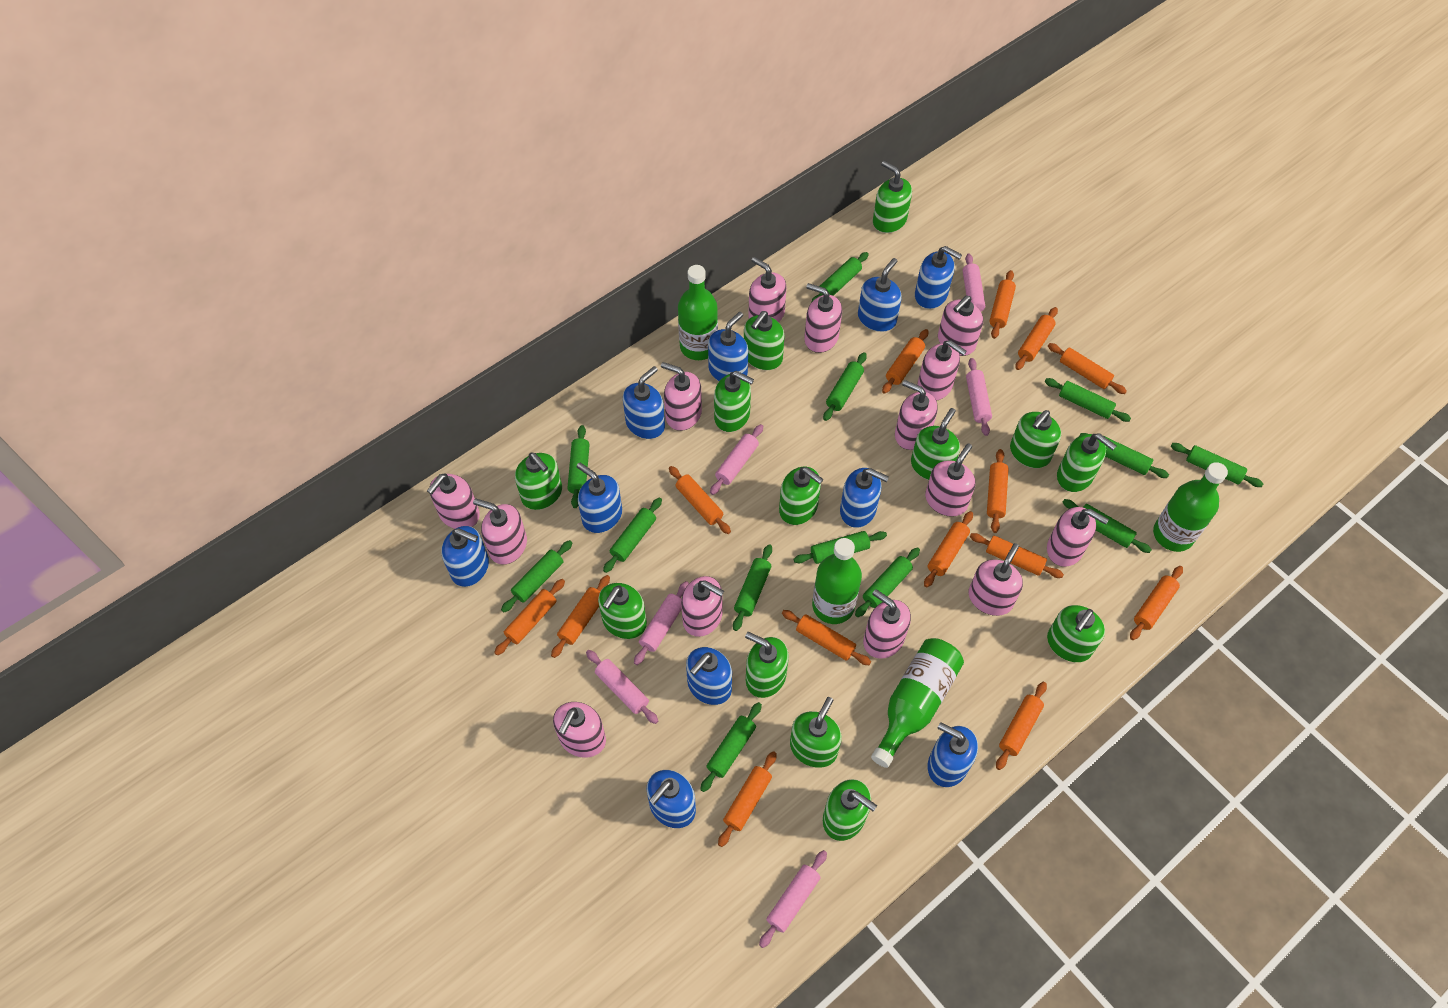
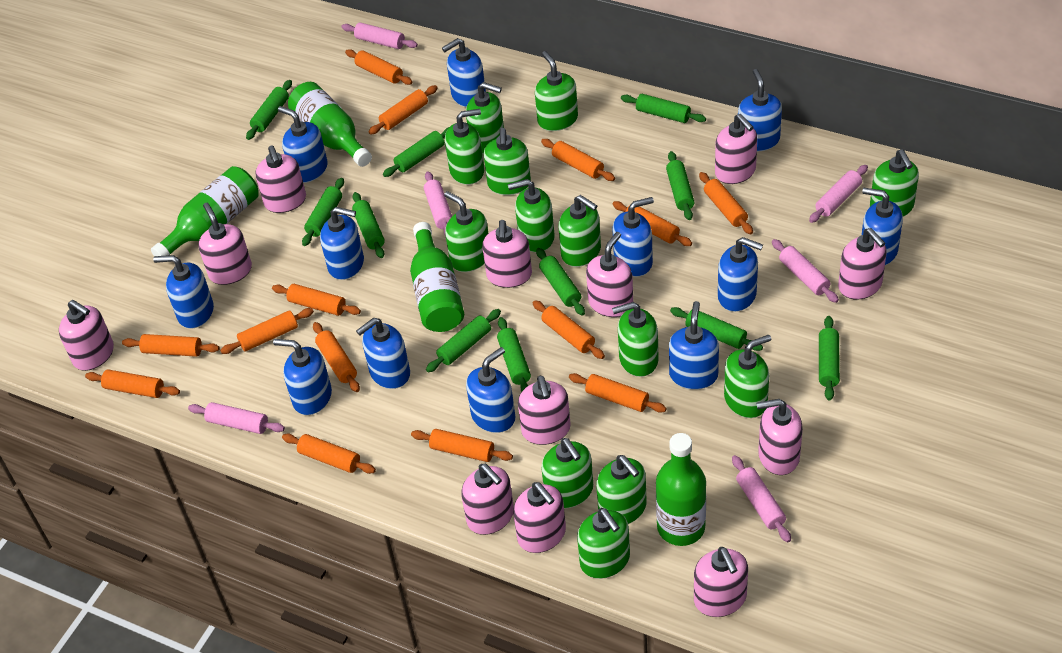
blue soap dispenser: [442,526,489,587] [576,462,622,533] [623,366,665,439] [647,770,696,828] [686,647,732,705] [708,312,748,381] [840,468,889,528] [858,258,902,332] [915,246,962,309] [928,722,978,787] = 10 -> [153,255,214,329] [273,339,332,415] [278,106,328,183] [320,207,364,280] [356,318,410,389] [442,38,486,107] [466,347,515,433] [613,197,654,277] [669,301,719,389] [718,237,763,312] [738,69,782,152] [862,188,903,265] = 12
green rolling pin: [501,540,572,612] [567,425,590,508] [603,497,662,573] [700,702,762,792] [733,544,772,631] [794,531,887,564] [811,252,869,303] [823,352,867,421] [855,547,920,617] [1045,378,1131,422] [1062,499,1152,553] [1080,433,1169,478] [1171,443,1263,487] = 13 -> [246,80,292,140] [302,178,344,246] [352,192,385,258] [383,127,449,177] [426,309,501,372] [497,317,531,392] [536,248,585,316] [621,94,706,123] [666,151,695,220] [670,307,763,351] [819,316,840,401] = 11
pink soap dispenser: [427,473,480,529] [473,498,527,565] [553,702,606,758] [661,362,702,431] [681,576,724,637] [748,257,787,322] [804,283,842,353] [863,589,911,659] [895,380,938,450] [917,340,967,401] [925,443,975,517] [938,295,983,356] [969,543,1023,616] [1047,507,1109,567] = 14 -> [59,300,114,371] [198,203,252,285] [255,145,306,213] [461,464,514,535] [482,220,532,288] [513,482,566,553] [518,376,571,445] [586,232,633,317] [694,547,748,617] [715,114,757,184] [756,399,803,475] [838,228,887,300] = 12

